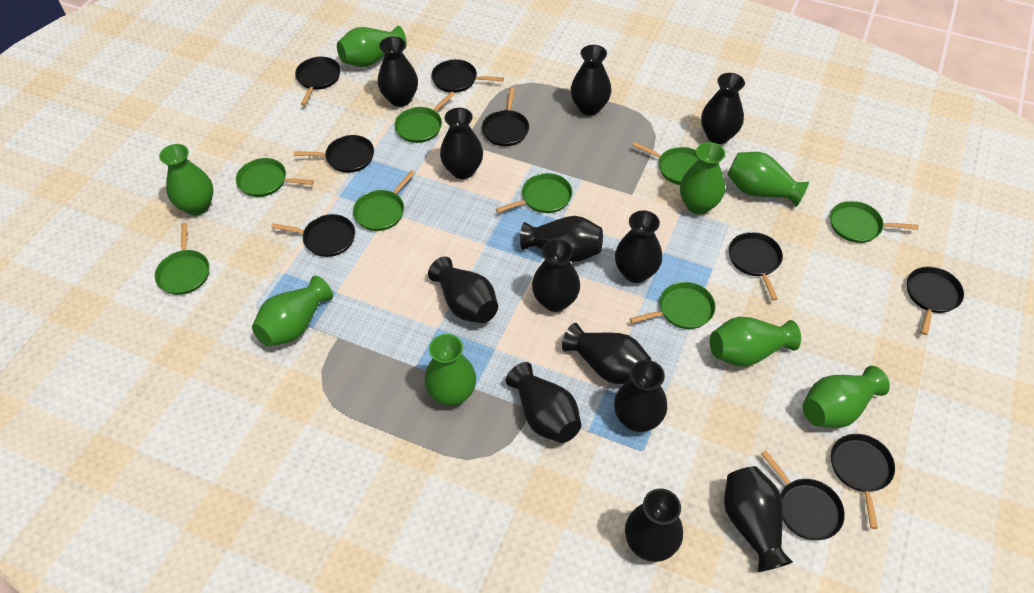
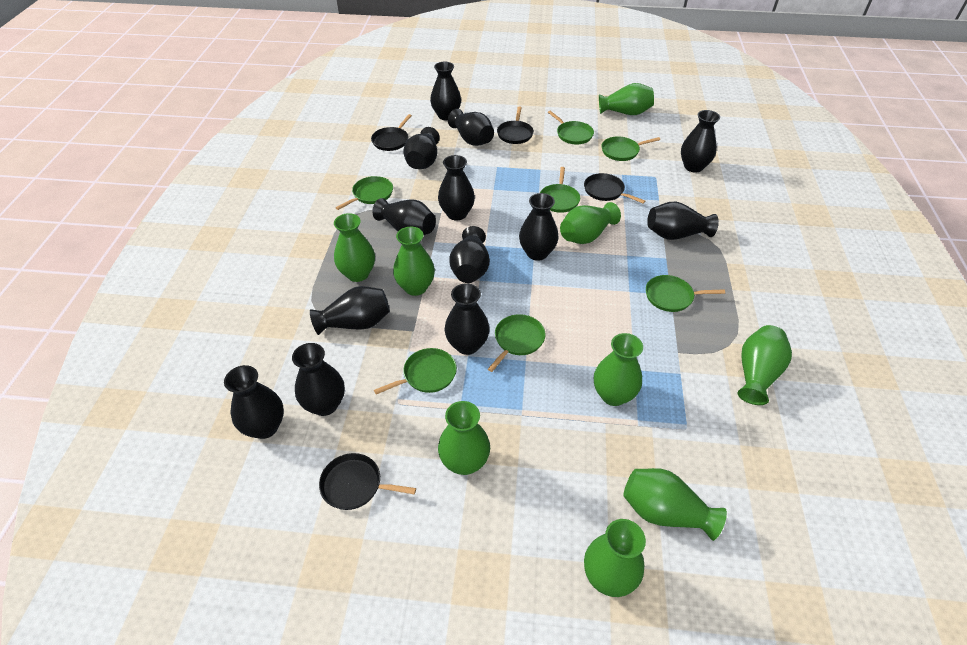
black pan: [271,214,355,257] [294,135,374,173] [295,57,341,105] [431,59,504,93] [482,88,529,146] [729,232,783,301] [761,450,845,540] [831,434,895,529] [907,267,964,335] = 9 -> [319,453,416,510] [371,114,412,151] [497,106,534,144] [584,173,645,204] = 4
green pan: [155,223,209,295] [236,158,314,197] [353,170,415,231] [394,92,455,143] [496,173,572,213] [630,282,716,329] [632,142,699,185] [830,201,918,243] = 8 -> [336,176,393,210] [374,348,457,394] [488,314,546,372] [540,167,580,213] [548,111,594,144] [601,136,660,161] [646,275,725,312] = 7
green vase: [159,144,213,216] [252,276,333,346] [337,26,407,67] [424,334,476,406] [680,142,725,214] [710,317,801,367] [727,152,809,207] [803,366,890,428] = 8 -> [334,213,375,282] [393,227,435,296] [438,401,490,475] [560,202,621,244] [584,519,646,597] [594,333,643,406] [599,83,654,115] [623,468,727,541] [737,325,792,405] = 9

